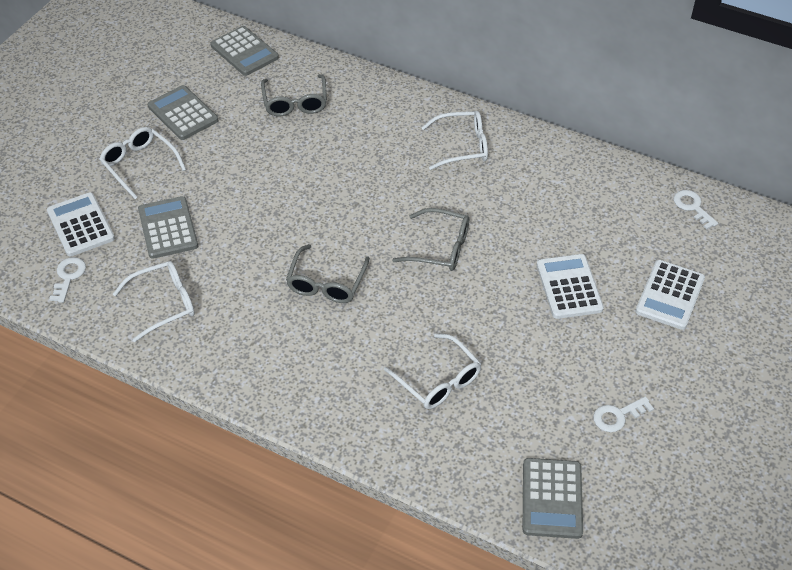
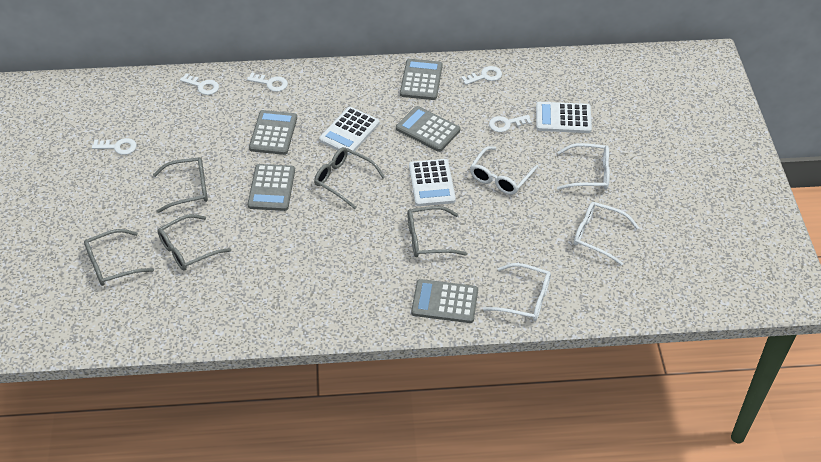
grey calculator: [138,196,198,259] [148,85,218,140] [211,26,279,76] [523,458,583,539] = 4 -> [247,164,295,211] [249,110,297,155] [396,106,460,152] [400,59,443,100] [411,279,478,323] = 5
grey glasses: [261,74,327,116] [286,244,370,303] [392,208,469,271] = 3 -> [84,229,154,286] [153,157,208,213] [158,214,231,271] [314,147,385,209] [407,206,467,257] = 5
white key: [49,257,86,303] [593,396,654,432] [674,190,718,230] = 3 -> [92,138,137,155] [180,73,219,95] [247,72,288,92] [461,66,502,85] [489,115,532,132] = 5

